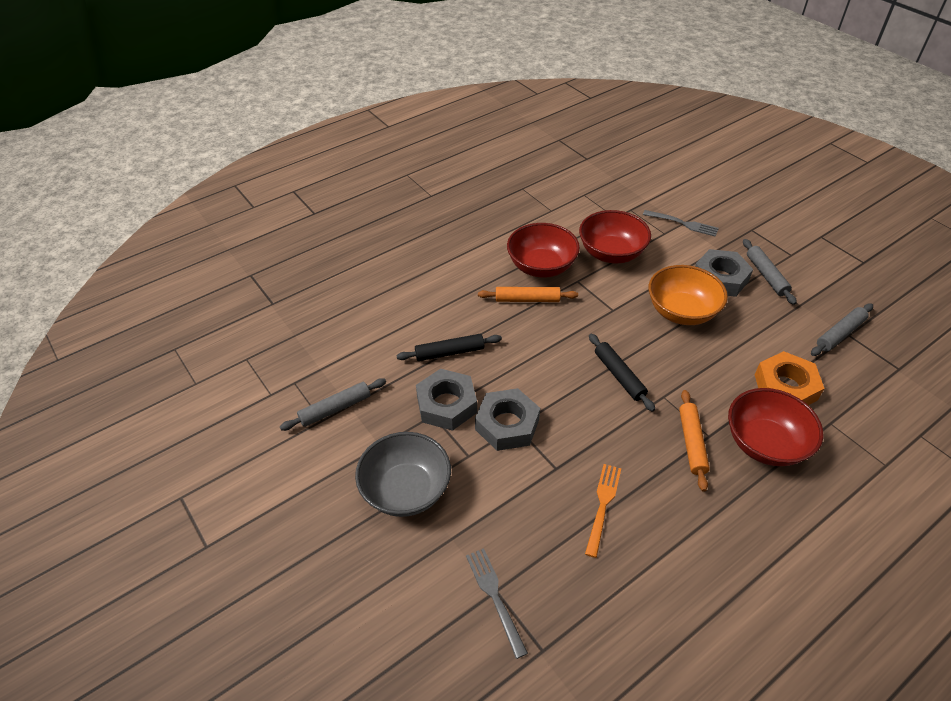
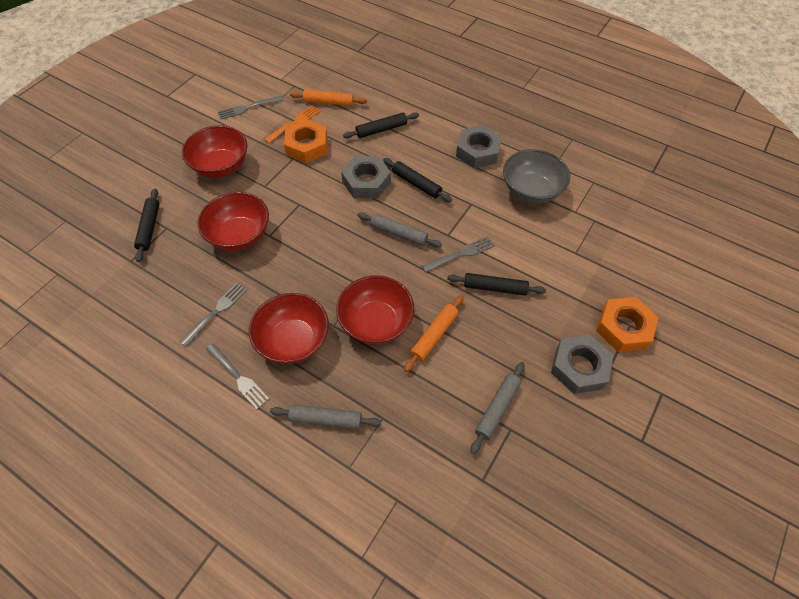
black rolling pin: [396,334,502,361] [589,334,655,412] = 2 -> [134,189,160,262] [343,112,419,138] [383,158,452,202] [447,273,546,296] = 4
grey fork: [466,549,528,659] [643,210,719,237] = 2 -> [180,282,248,347] [206,343,269,409] [218,96,283,119] [422,236,495,272] = 4
orange bowl: [649,265,728,325] = 1 -> none = 0
orange nut: [755,351,825,405] = 1 -> [284,119,328,163] [596,297,659,352] = 2
red bowl: [507,223,580,277] [579,210,651,264] [728,388,823,466] = 3 -> [182,126,247,178] [197,192,269,251] [249,293,329,364] [336,275,414,344] = 4

